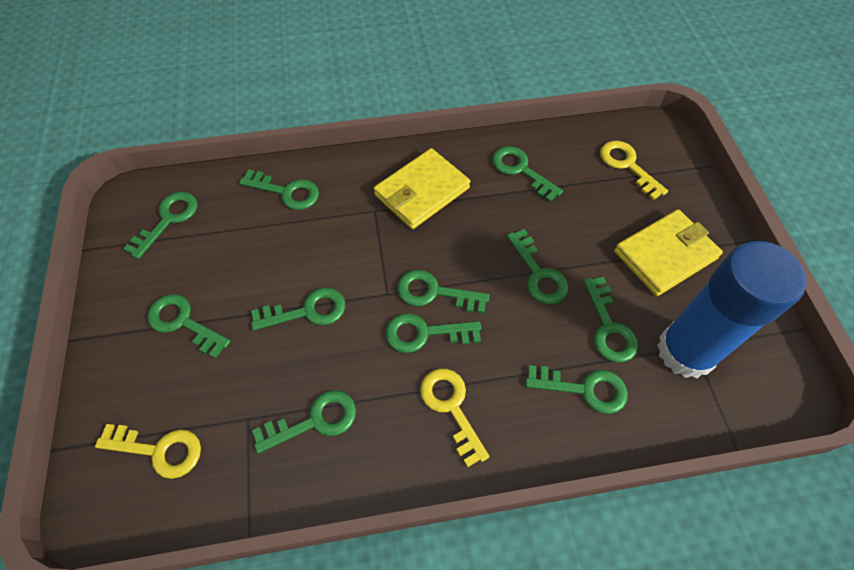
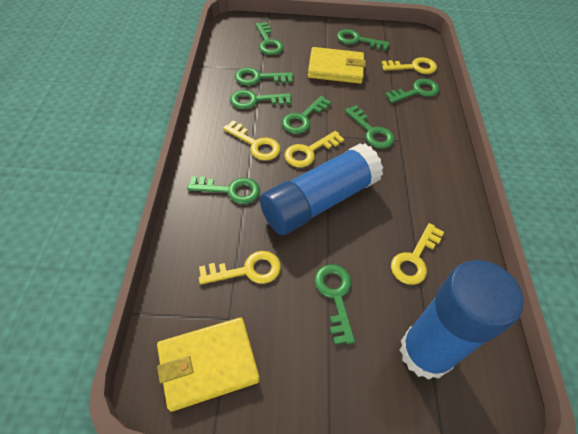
blue glue stick: [657,241,807,378] = 1 -> [260,144,383,235] [400,260,524,380] = 2
green key: [123,192,198,259] [147,294,231,358] [239,169,319,210] [251,288,346,330] [252,390,356,453] [385,313,481,353] [397,270,489,313] [492,146,563,202] [507,229,569,304] [525,365,628,414] [583,277,638,363] = 11 -> [187,176,260,204] [230,90,291,109] [235,67,293,85] [256,22,284,55] [282,96,331,134] [314,264,355,344] [337,29,389,51] [345,105,394,149] [385,79,439,103] = 9
yellow key: [95,424,201,479] [420,369,489,467] [600,141,668,200] = 3 -> [199,251,281,284] [223,121,281,161] [284,131,344,167] [382,57,437,74] [391,223,444,285] = 5

